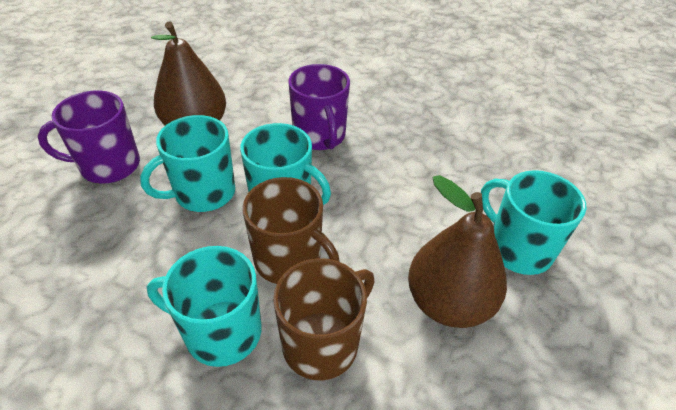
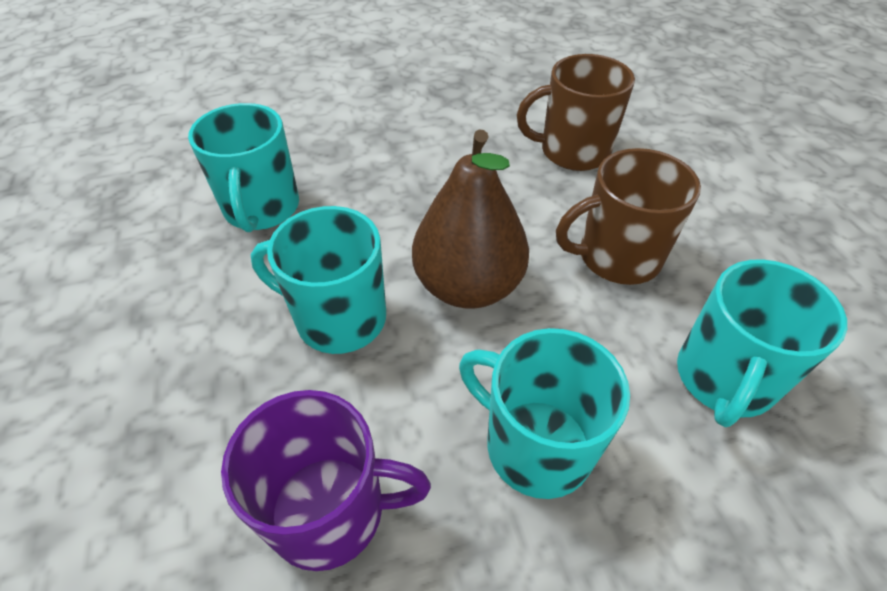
brown pear: [151,21,226,125] [408,175,507,328] = 2 -> [412,129,529,309] = 1
purple mug: [38,90,140,183] [288,64,350,150] = 2 -> [221,390,431,571] = 1

